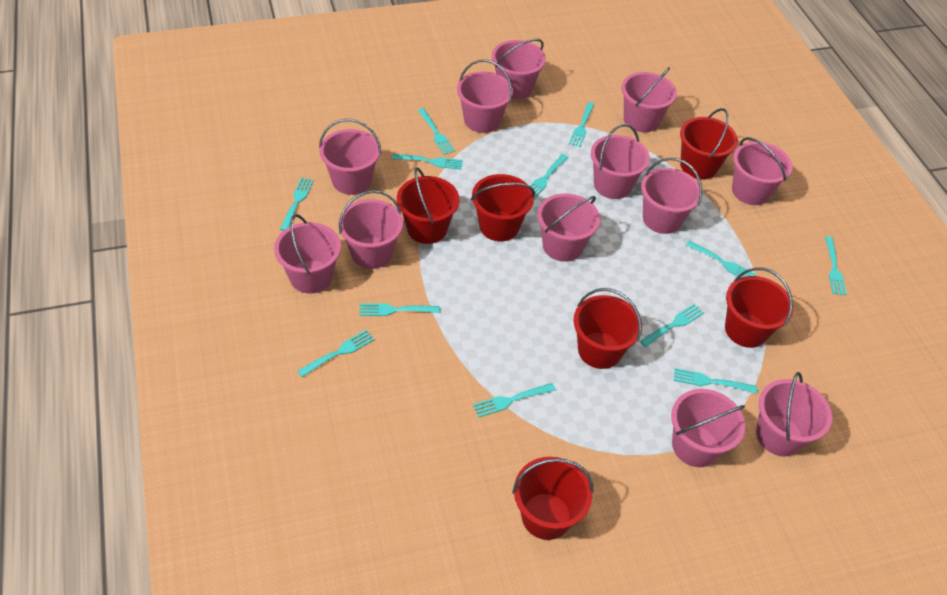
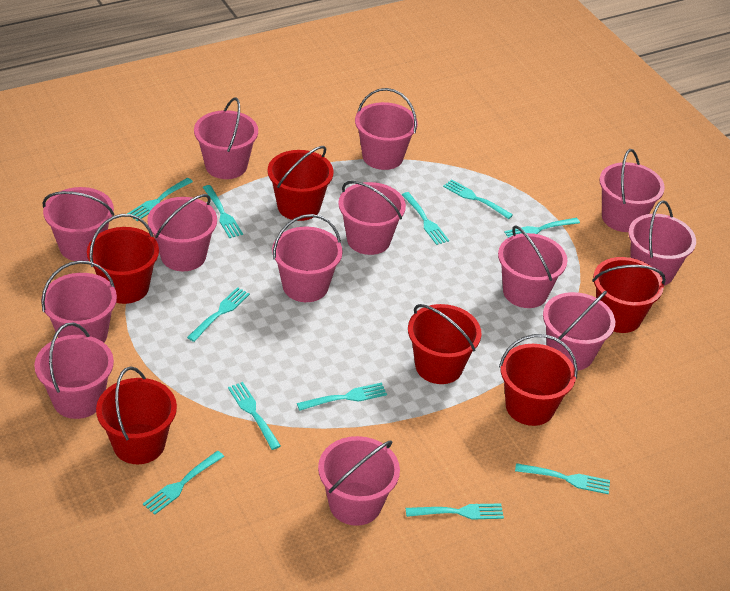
pink bucket: [274,214,341,294] [319,119,381,195] [338,190,403,269] [457,59,513,133] [492,39,546,99] [537,193,600,262] [591,124,650,199] [622,67,677,132] [641,158,702,234] [671,389,745,467] [732,137,793,205] [756,372,832,456] = 12 -> [34,322,114,419] [41,260,117,343] [42,187,114,261] [147,194,217,271] [194,97,258,179] [272,214,343,302] [318,436,400,526] [338,181,406,255] [355,88,418,170] [498,225,567,308] [543,291,615,371] [599,149,665,232] [628,200,696,286] = 13
turquoise fork: [280,178,314,231] [298,330,374,377] [359,303,440,316] [392,154,463,170] [418,108,455,155] [473,383,556,418] [530,154,568,199] [569,102,595,147] [640,304,704,347] [674,368,757,394] [686,241,757,278] [825,236,847,296] = 12 -> [127,178,193,221] [143,451,224,515] [187,287,250,342] [203,185,243,238] [228,382,281,450] [297,383,387,411] [402,192,449,245] [406,503,504,519] [443,179,513,219] [504,218,580,238] [515,463,610,494] = 11

